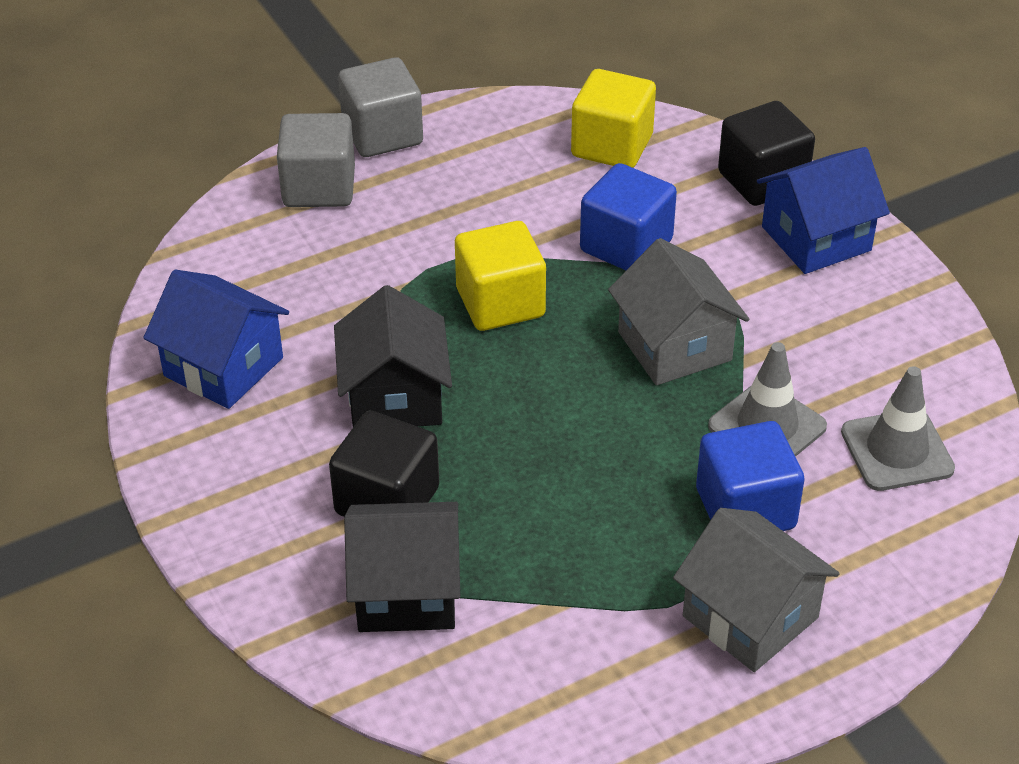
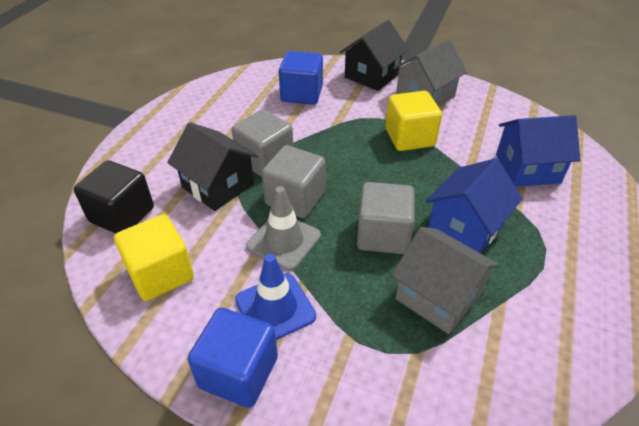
black cube: [329,411,439,517] [718,101,815,206] = 2 -> [74,160,154,234] = 1
blue traffic cone: none = 0 -> [235,254,316,340] = 1
grey cube: [277,113,355,207] [338,57,423,157] = 2 -> [232,109,293,177] [262,145,326,218] [357,182,415,254] = 3
grey traffic cone: [708,342,827,457] [841,366,955,491] = 2 -> [246,186,321,271] = 1

